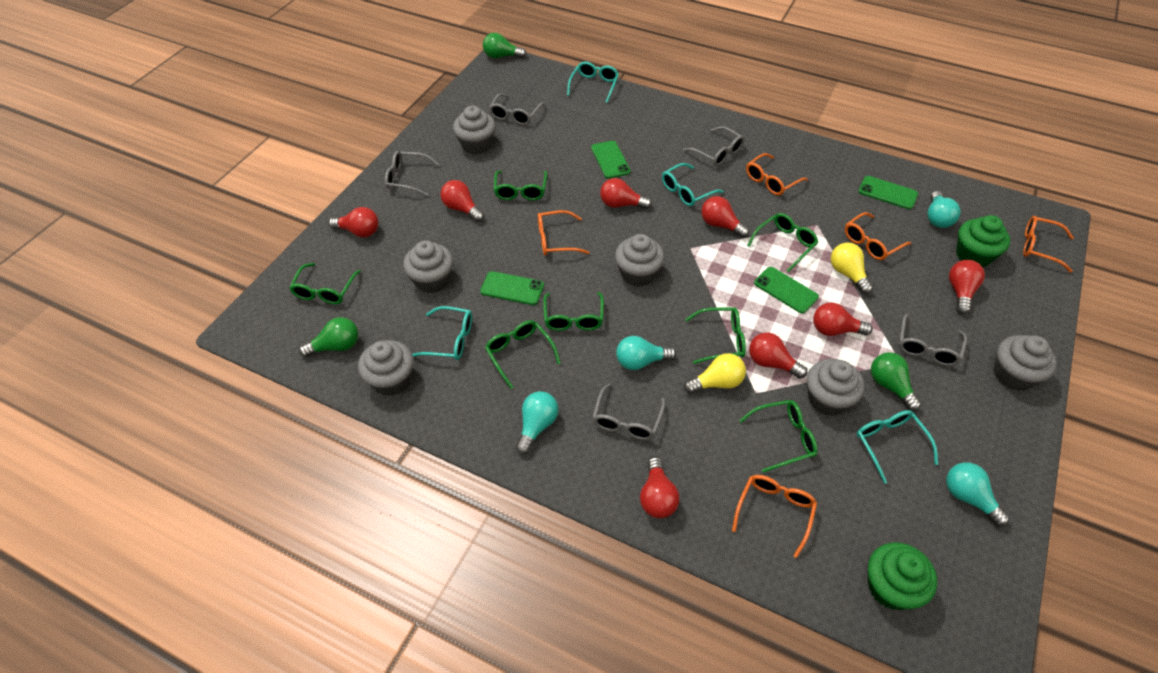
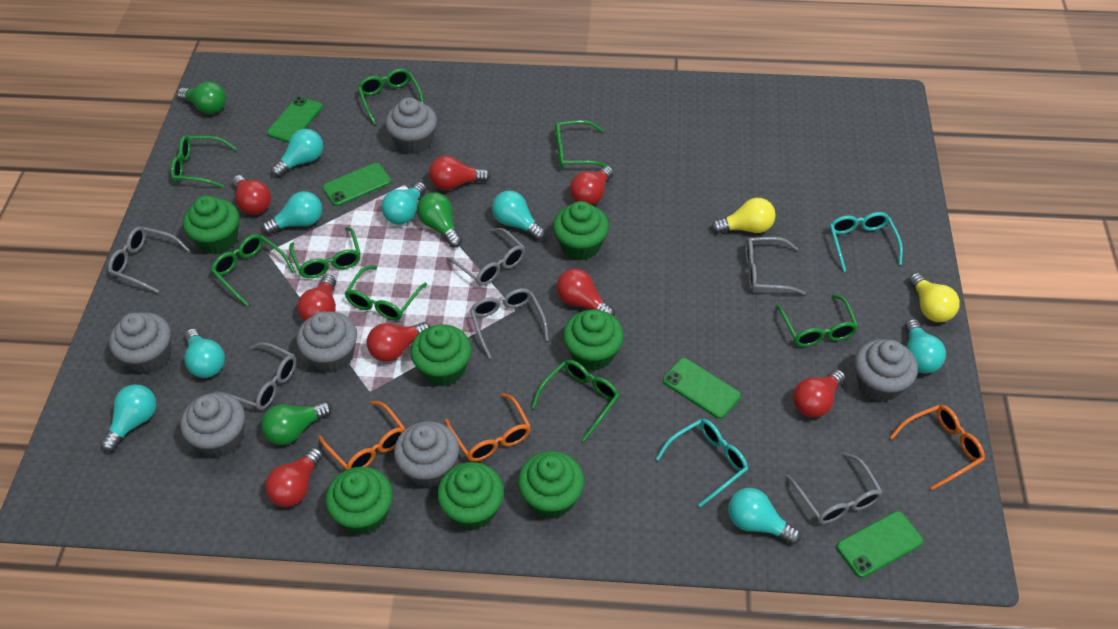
green cupcake: [868,542,937,610] [956,215,1010,267] = 2 -> [183,196,239,254] [325,466,393,535] [410,324,472,386] [437,462,504,530] [518,451,584,519] [553,201,609,260] [563,309,624,371] = 7
green glasses: [289,263,361,304] [485,320,561,389] [494,171,547,200] [543,292,604,331] [685,307,746,364] [739,400,818,473] [747,213,818,272] = 7 -> [171,135,237,188] [211,234,295,306] [289,227,360,278] [345,265,427,320] [357,69,424,125] [531,360,620,442] [555,120,610,168] [776,294,858,347] = 8
grey glasses: [385,151,440,196] [489,93,545,125] [592,383,665,440] [683,126,744,166] [899,314,967,366] = 5 -> [108,226,190,293] [214,342,297,410] [446,228,525,286] [470,288,549,359] [745,237,806,295] [786,453,883,524] = 6
orange glasses: [538,210,589,256] [732,475,817,558] [746,153,808,195] [845,212,911,260] [1023,216,1074,272] = 5 -> [318,401,406,470] [445,393,531,462] [889,405,985,490] = 3
turquoise glasses: [412,306,472,360] [567,62,619,103] [662,163,724,206] [856,410,938,484] = 4 -> [655,419,748,507] [830,212,903,272] = 2
turquoise light bulb: [516,391,559,455] [616,336,677,370] [927,191,961,228] [946,462,1010,527] = 4 -> [101,384,156,452] [184,329,225,378] [262,191,322,234] [271,129,323,177] [381,182,426,225] [492,191,546,240] [728,488,801,545] [905,319,946,374] = 8

